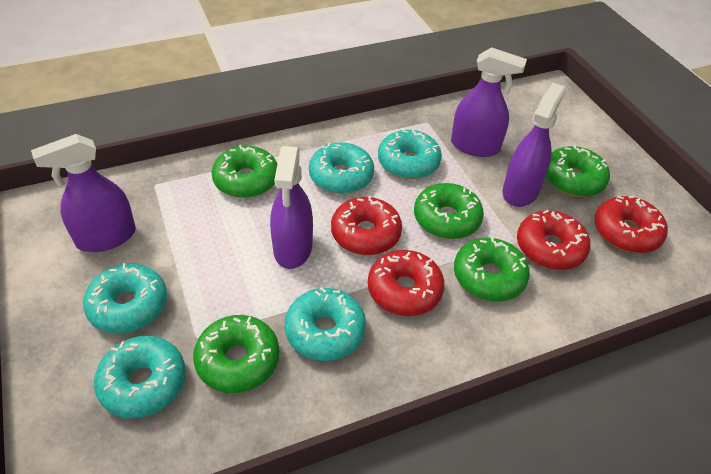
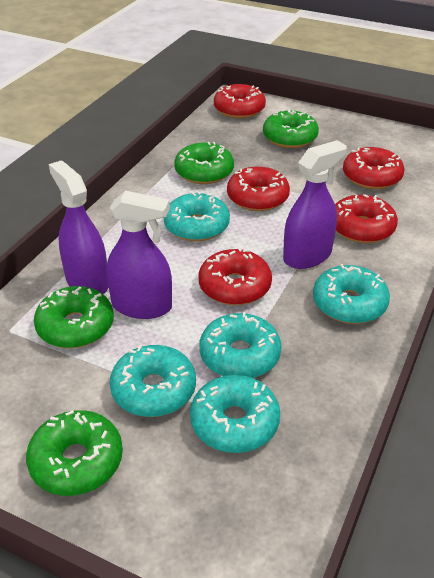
green donut: [193,315,279,393] [212,145,278,198] [414,183,484,239] [454,237,530,301] [546,145,610,197] = 5 -> [26,410,123,496] [34,286,114,348] [174,142,234,184] [263,109,319,148] = 4
purple spray bottle: [31,134,136,252] [270,146,313,269] [451,47,527,157] [503,83,566,207] = 4 -> [49,160,108,294] [106,190,172,319] [283,140,347,269] = 3
red donut: [331,196,402,255] [368,250,445,316] [517,210,590,270] [595,196,668,253] = 4 -> [198,247,272,305] [214,84,266,119] [227,166,290,211] [335,194,398,243] [343,147,404,189] = 5

